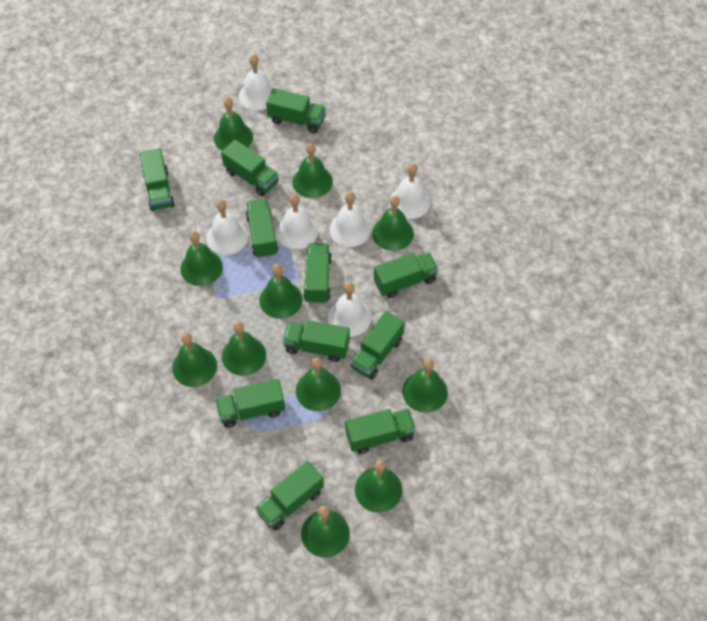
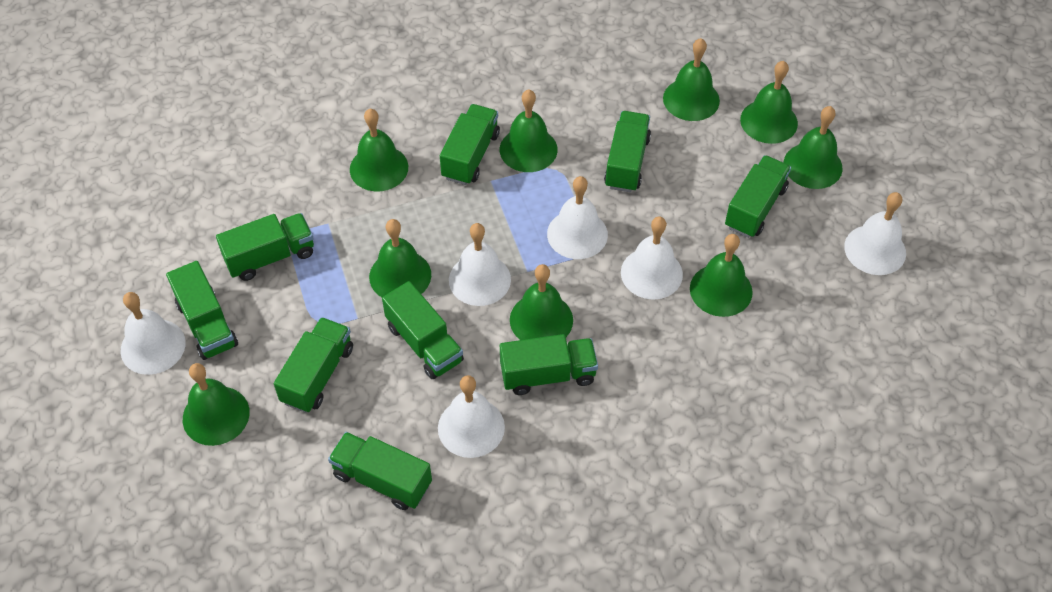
green bell: [172,333,217,387] [180,231,223,286] [214,97,253,151] [222,321,266,376] [259,264,303,319] [292,143,333,198] [296,357,341,411] [301,506,350,557] [355,460,402,513] [372,196,414,251] [402,359,448,413] = 11 -> [183,363,250,446] [350,109,408,191] [369,219,431,297] [500,89,558,172] [510,264,573,340] [663,38,720,121] [690,234,753,317] [740,61,798,144] [784,106,843,189] = 9
green truck: [140,148,175,211] [215,379,285,428] [221,140,279,196] [246,198,278,258] [255,461,324,531] [266,88,326,133] [283,320,350,362] [303,243,332,304] [345,409,416,454] [350,311,405,380] [374,252,438,298] = 11 -> [166,261,238,360] [216,213,314,281] [274,317,353,413] [328,432,432,510] [382,281,464,379] [440,104,500,185] [500,334,598,395] [604,111,651,192] [725,155,791,238] = 9

